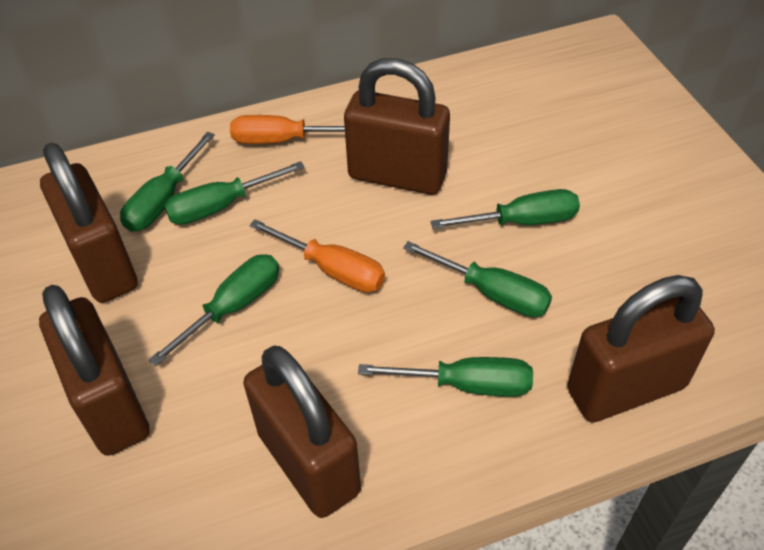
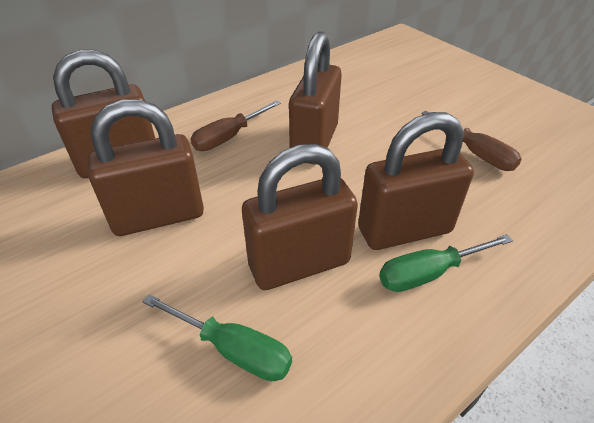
brown screwdriver: none = 0 -> [191,100,281,151] [421,111,522,171] = 2
green screwdriver: [120,132,215,232] [148,254,279,366] [164,161,305,225] [358,357,533,397] [403,241,552,317] [431,189,580,229] = 6 -> [142,294,292,381] [379,234,513,292] = 2
orange screwdriver: [230,115,345,144] [249,219,385,293] = 2 -> none = 0

